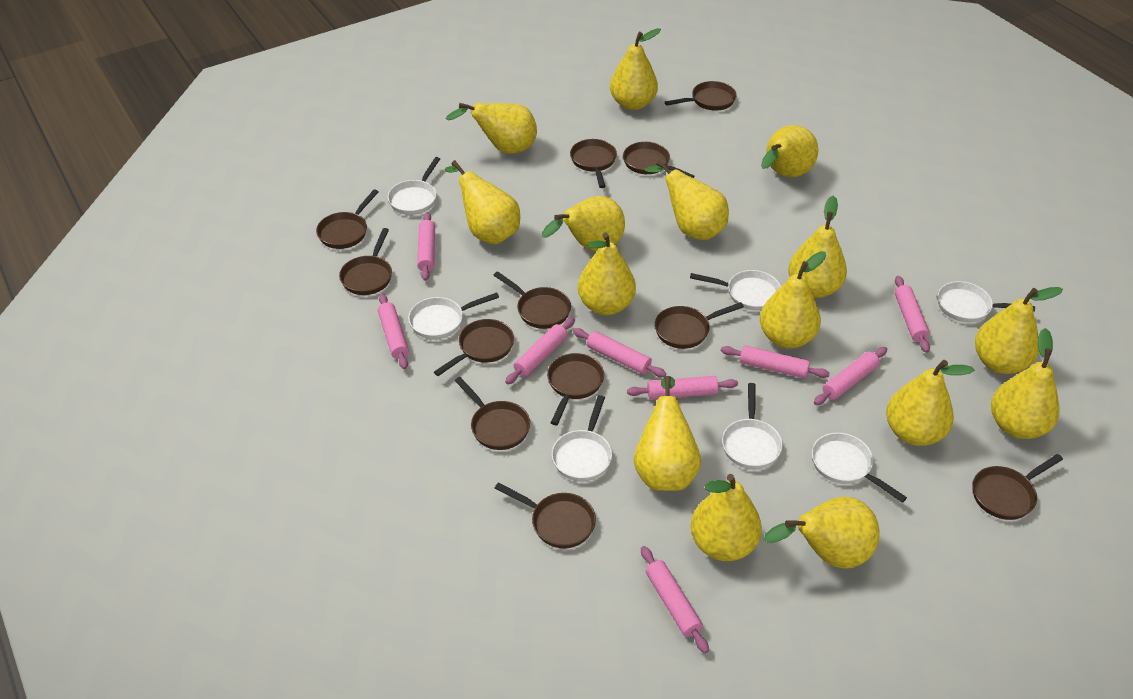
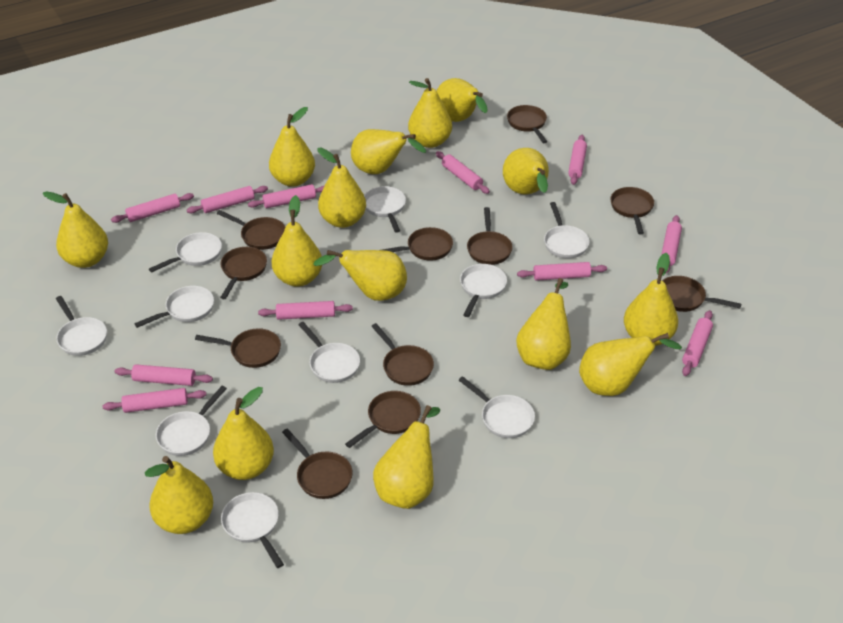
brown pan: [316,189,379,249] [339,228,392,295] [434,319,514,376] [454,377,530,450] [493,271,571,329] [495,482,596,549] [547,353,604,425] [570,139,617,188] [623,142,695,178] [655,302,744,349] [665,81,737,111] [973,454,1063,520] = 12 -> [195,328,281,368] [217,210,285,250] [220,247,267,299] [282,428,353,499] [345,391,421,448] [371,323,434,386] [383,227,453,261] [467,207,513,265] [507,105,547,143] [610,187,654,234] [662,276,741,312] = 11
pink rolling pin: [378,294,409,369] [417,212,435,281] [505,318,575,384] [573,328,666,377] [627,376,738,399] [641,546,709,653] [721,345,830,378] [814,347,887,405] [895,276,930,353] = 9 -> [103,388,206,413] [111,193,194,223] [115,364,213,386] [187,186,268,213] [248,184,325,208] [258,301,353,320] [436,151,490,194] [517,262,607,281] [568,135,587,185] [661,215,682,273] [682,310,713,376] = 11
white pan: [388,157,440,215] [408,292,499,339] [552,395,612,481] [690,270,781,310] [722,383,783,469] [812,433,907,503] [938,281,1035,322] = 7 -> [56,296,107,356] [134,286,214,328] [149,232,222,273] [156,386,227,456] [221,492,284,568] [298,322,360,383] [364,186,406,233] [459,376,535,438] [460,264,507,317] [544,202,590,259] = 10

